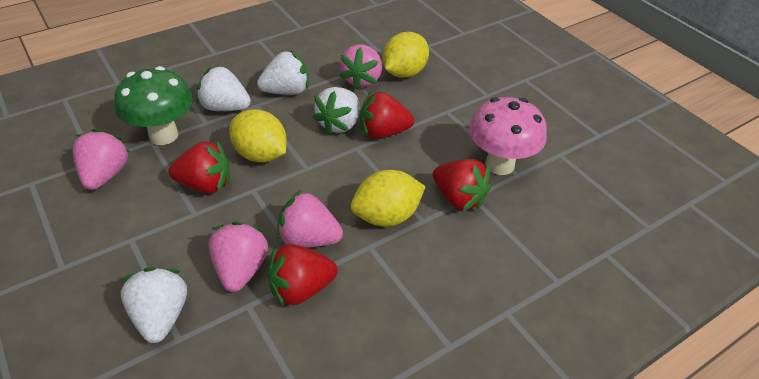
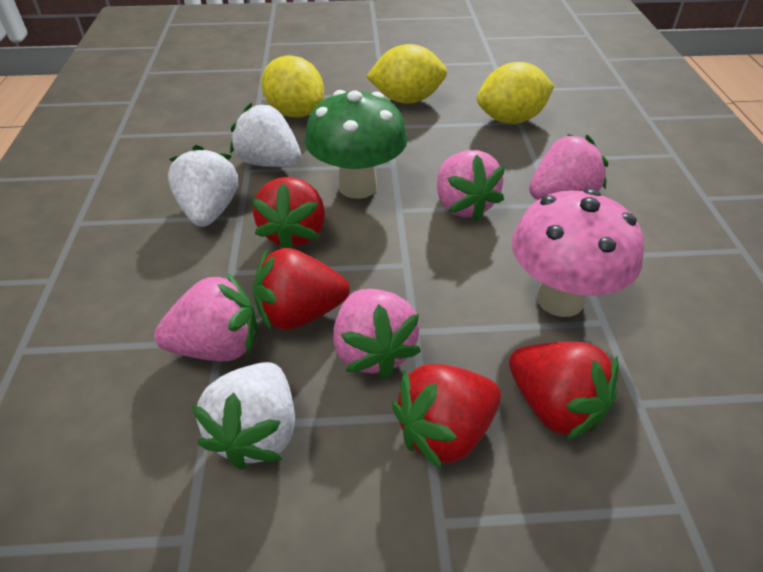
white strawberry: [121,267,187,343] [196,66,251,111] [257,50,309,95] [312,87,359,135] = 4 -> [168,145,238,227] [192,362,295,470] [230,103,301,167] = 3

